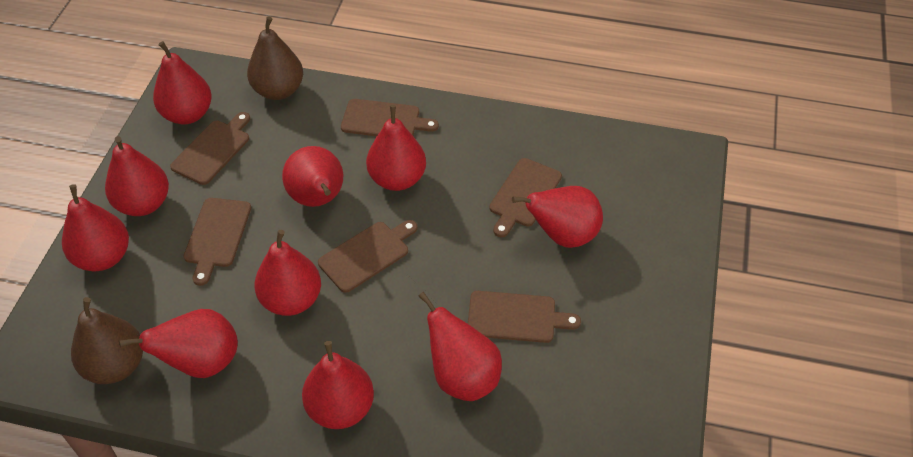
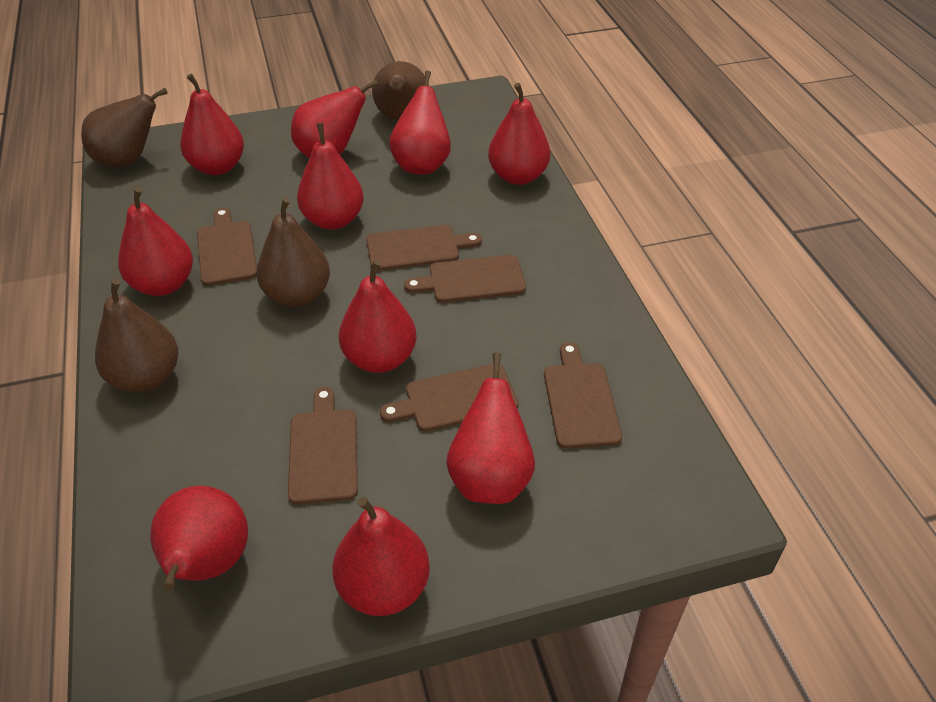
brown pear: [71,297,143,384] [247,17,303,100] = 2 -> [81,88,168,167] [95,279,178,393] [257,197,330,307] [372,61,429,121] = 4

